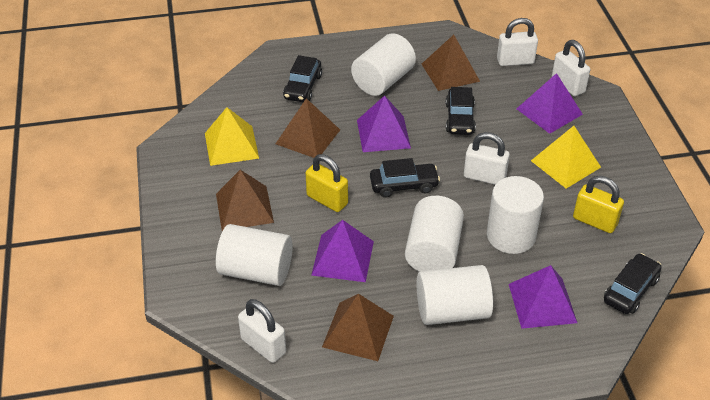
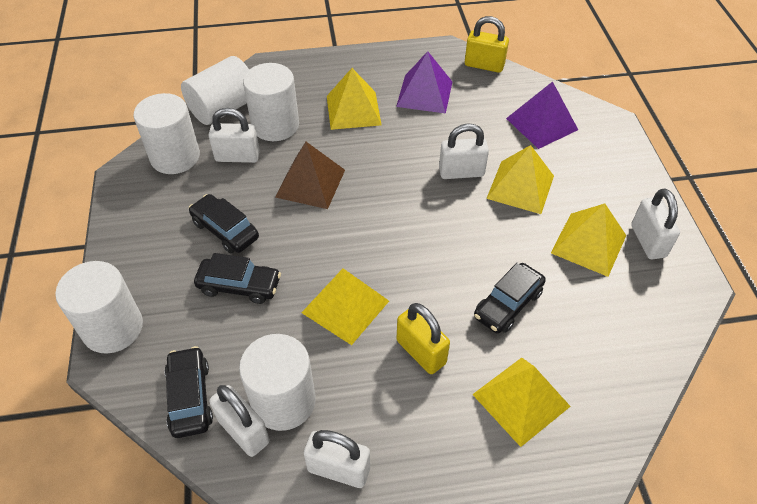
brown pyramid: [216,170,274,231] [275,98,340,158] [322,294,394,361] [422,35,480,91] = 4 -> [275,142,345,209] = 1
purple pyramid: [311,220,374,282] [357,95,411,152] [509,265,577,329] [517,73,583,134] = 4 -> [396,51,452,114] [506,81,578,149] = 2
white padlock: [238,299,286,363] [464,132,510,185] [497,18,538,66] [552,40,590,96] = 4 -> [208,108,260,163] [209,385,270,457] [304,430,370,488] [439,123,489,179] [631,188,680,259] = 5
yellow pyramid: [205,107,259,166] [531,126,601,189] = 2 -> [301,268,389,345] [327,68,382,130] [472,358,571,447] [486,145,554,214] [551,203,626,277] = 5

